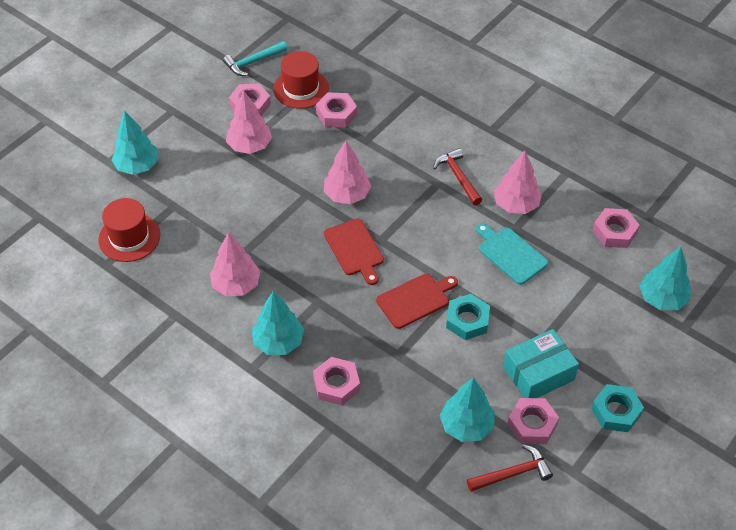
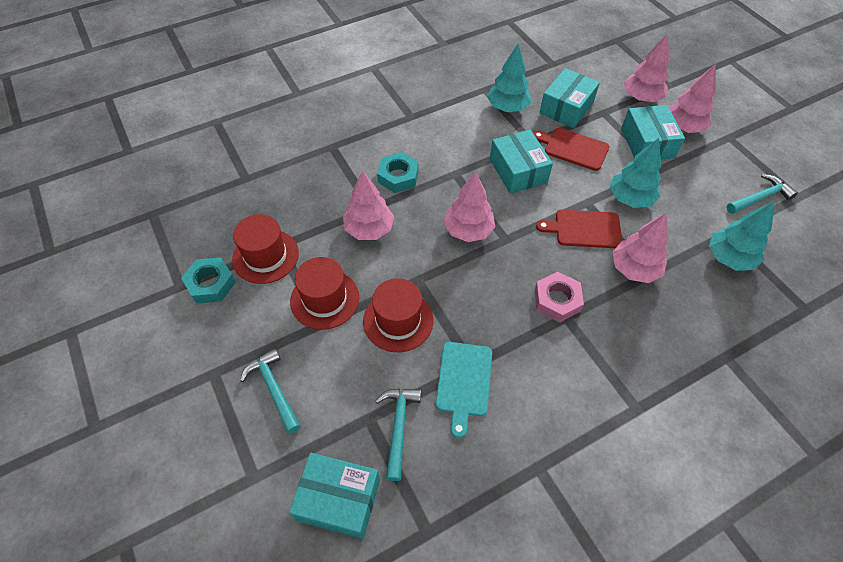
pink nut: [229,83,271,116] [313,357,360,405] [316,92,357,128] [507,398,559,444] [593,208,640,248] = 5 -> [535,272,584,322] = 1
pink tree: [210,232,261,296] [226,90,272,154] [324,141,371,204] [494,150,542,214] = 4 -> [343,170,394,240] [443,171,495,242] [612,213,668,283] [624,33,669,102] [669,64,716,133] = 5
red hammer: [433,148,482,205] [467,444,553,492] = 2 -> none = 0
red hat: [98,198,160,262] [273,51,329,109] = 2 -> [232,214,299,284] [290,257,359,330] [363,278,433,352] = 3
turquoise box: [503,329,579,398] = 1 -> [289,453,380,539] [490,130,553,194] [539,68,600,128] [621,105,685,160] = 4
turquoise hammer: [223,41,288,76] = 1 -> [240,348,301,434] [375,389,421,481] [726,174,798,214] = 3
turquoise tree: [112,111,159,175] [252,291,304,355] [440,377,495,442] [639,247,691,310] = 4 -> [487,44,531,112] [610,138,661,208] [709,201,775,271] = 3

